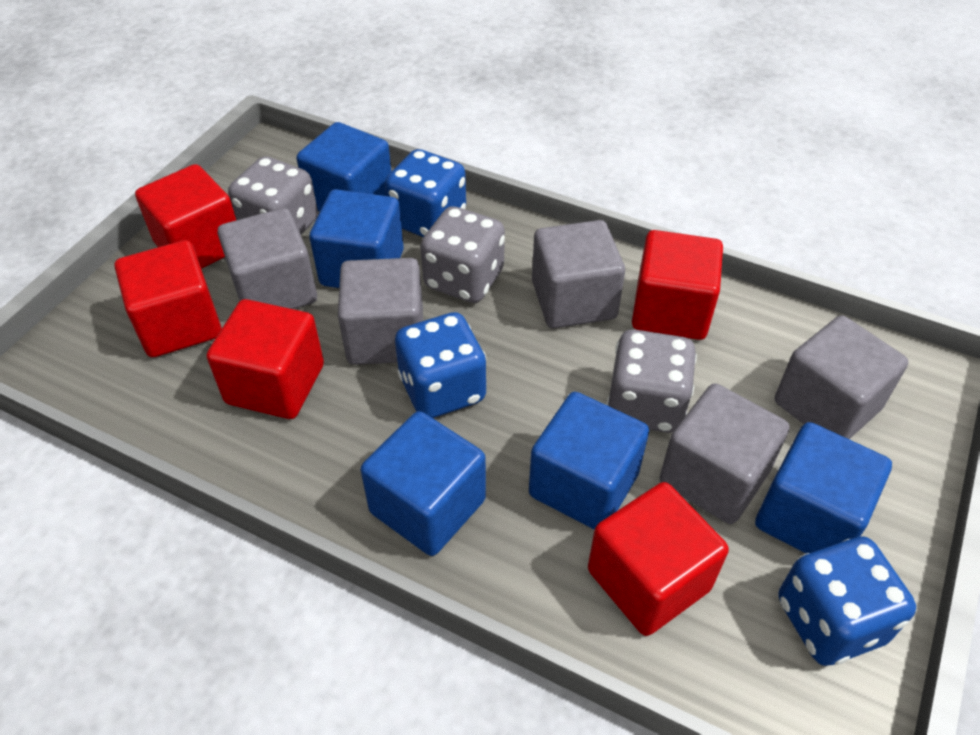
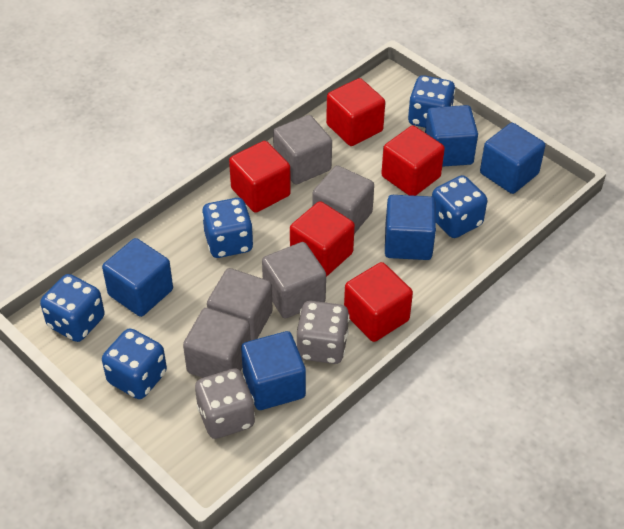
blue dice: [385,149,466,237] [395,312,487,418] [778,536,916,666] = 3 -> [40,274,105,342] [102,328,167,399] [202,198,254,258] [408,75,455,128] [432,175,487,238] = 5
grey dice: [228,157,318,234] [420,206,505,303] [606,329,697,433] = 3 -> [195,368,255,439] [296,301,349,364] = 2

